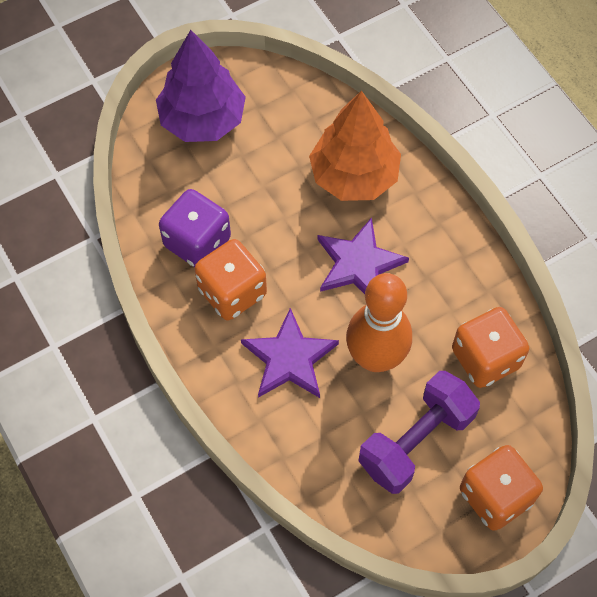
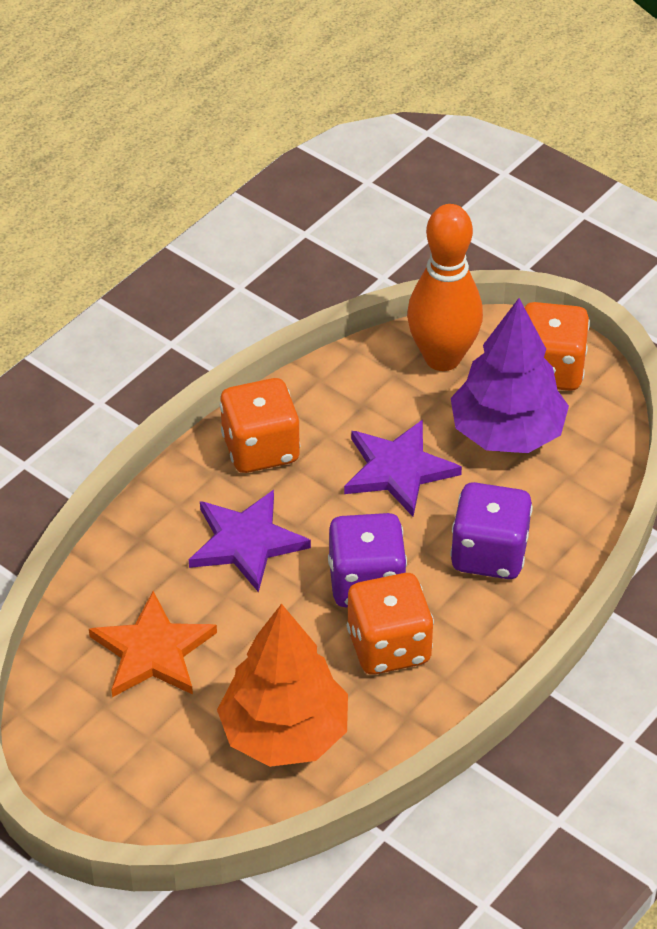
orange star: none = 0 -> [89,591,217,697] = 1
purple dice: [159,189,231,267] = 1 -> [328,513,407,607] [450,482,533,579] = 2
purple dumbbell: [358,371,480,494] = 1 -> none = 0

